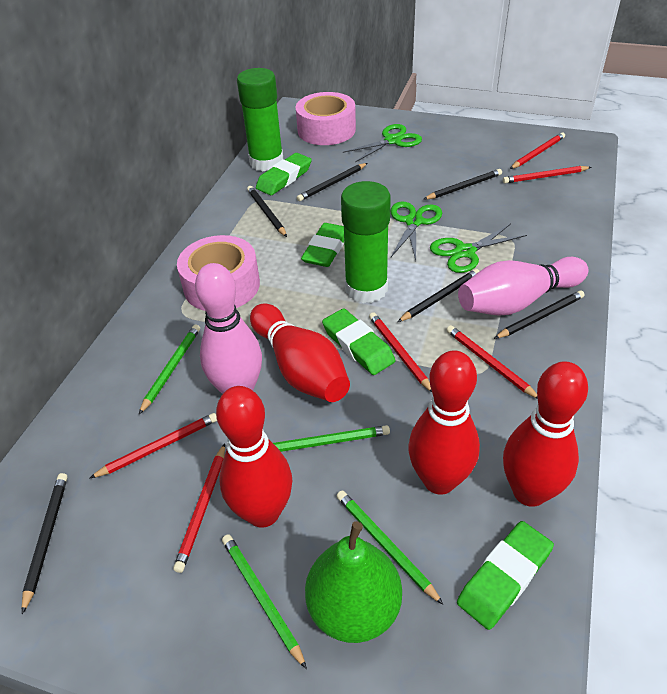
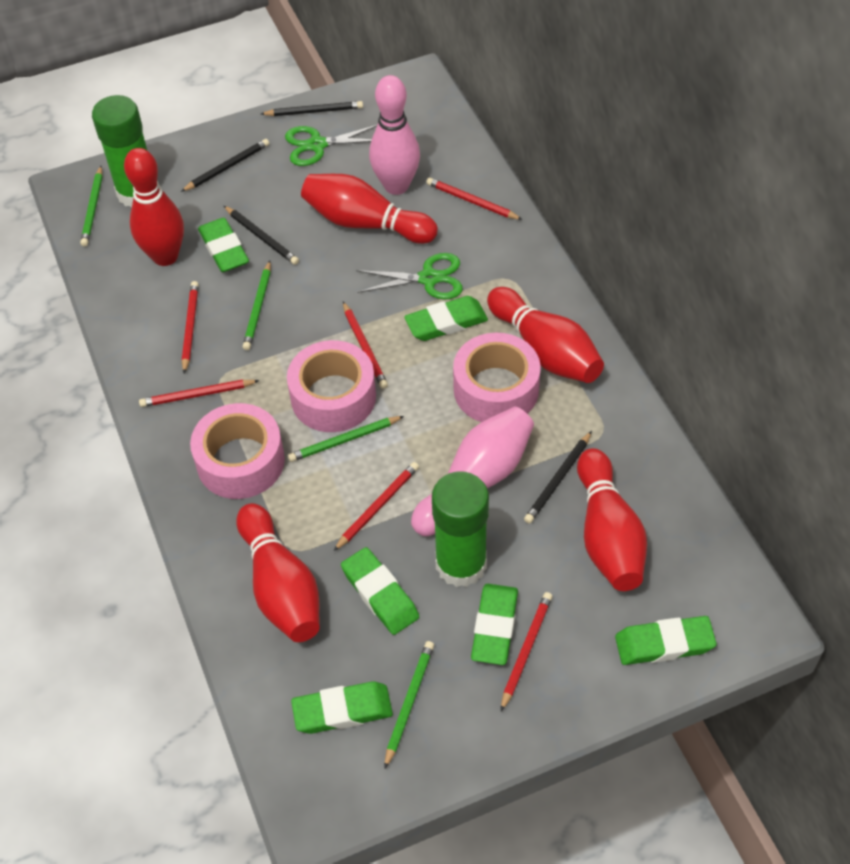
black pencil: [22,473,68,614] [247,186,287,237] [297,163,367,202] [398,269,479,322] [424,169,502,200] [494,290,585,339] = 6 -> [181,139,269,192] [224,206,299,265] [261,101,363,116] [524,431,592,524] = 4
green eraser: [256,153,312,195] [301,223,344,267] [322,308,395,375] [457,521,554,630] = 4 -> [198,218,249,272] [291,681,393,734] [341,547,419,635] [404,296,488,341] [471,584,518,665] [615,616,717,665] = 6
green pear: [305,521,402,643] = 1 -> none = 0
green scissors: [343,124,422,162] [391,202,442,260] [430,224,527,273] = 3 -> [285,125,377,166] [356,253,463,299] = 2
pink tape: [177,235,260,311] [296,92,356,145] = 2 -> [190,403,285,499] [287,340,376,432] [453,333,541,422] = 3
red bowling pin: [216,386,293,528] [250,304,350,402] [408,351,480,495] [503,361,588,507] = 4 -> [124,148,184,266] [236,503,320,642] [301,174,438,244] [487,287,604,383] [577,448,647,591] = 5

